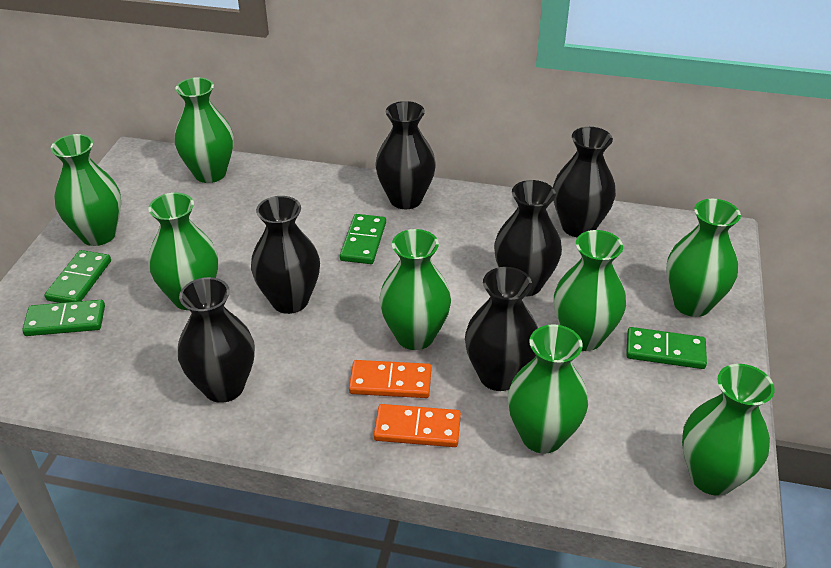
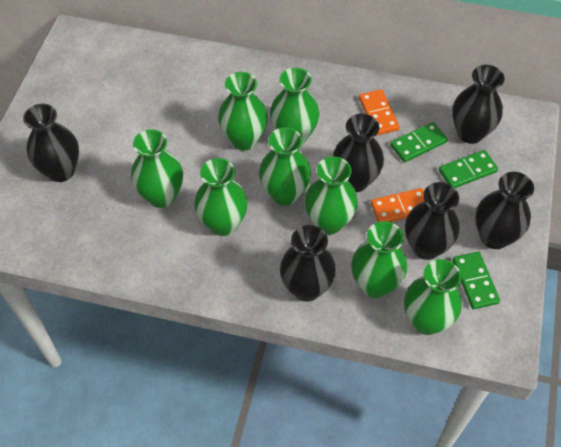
green domino: [22,300,105,336] [44,250,111,303] [340,214,386,264] [626,327,707,369] = 4 -> [390,122,448,162] [439,150,498,188] [452,252,500,309] = 3

